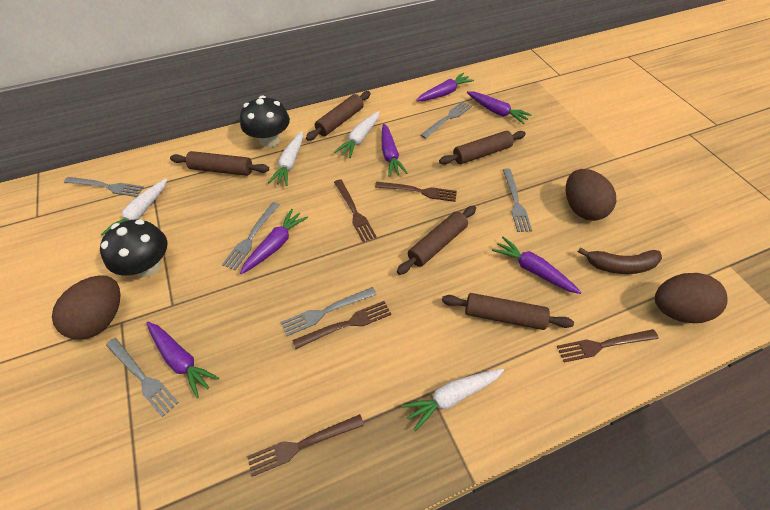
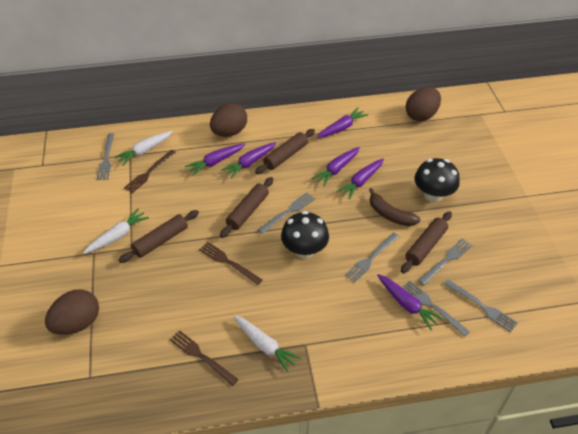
brown fork: [247,414,364,477] [292,301,391,349] [334,179,377,242] [375,182,457,202] [557,329,659,362] = 5 -> [124,150,176,193] [170,330,239,386] [199,242,262,285] = 3
brown rolling pin: [170,151,269,176] [306,91,371,141] [397,206,476,275] [439,131,526,164] [442,293,574,330] = 5 -> [119,210,199,263] [220,177,273,238] [255,129,315,174] [401,211,452,273] = 4
white carrot: [101,179,167,236] [268,131,303,186] [334,111,379,158] [401,368,504,431] = 4 -> [83,208,149,254] [114,131,173,165] [233,315,301,372] = 3

